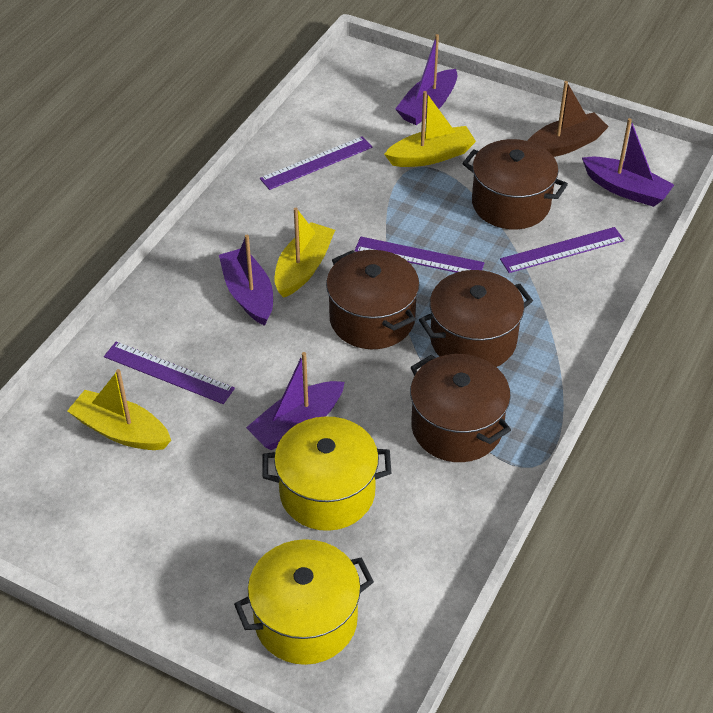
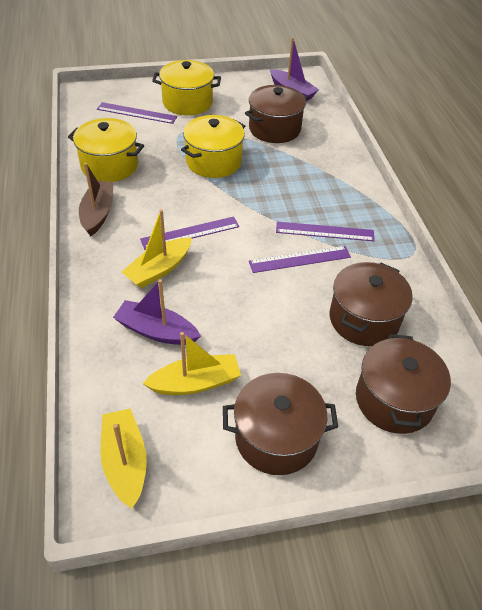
purple boat: [219,235,273,326] [246,352,345,450] [395,34,457,125] [582,118,674,207] = 4 -> [113,279,201,345] [270,37,319,101] = 2
yellow pot: [234,539,374,665] [262,416,391,531] = 2 -> [68,118,144,182] [152,60,221,115] [181,115,245,178] = 3

